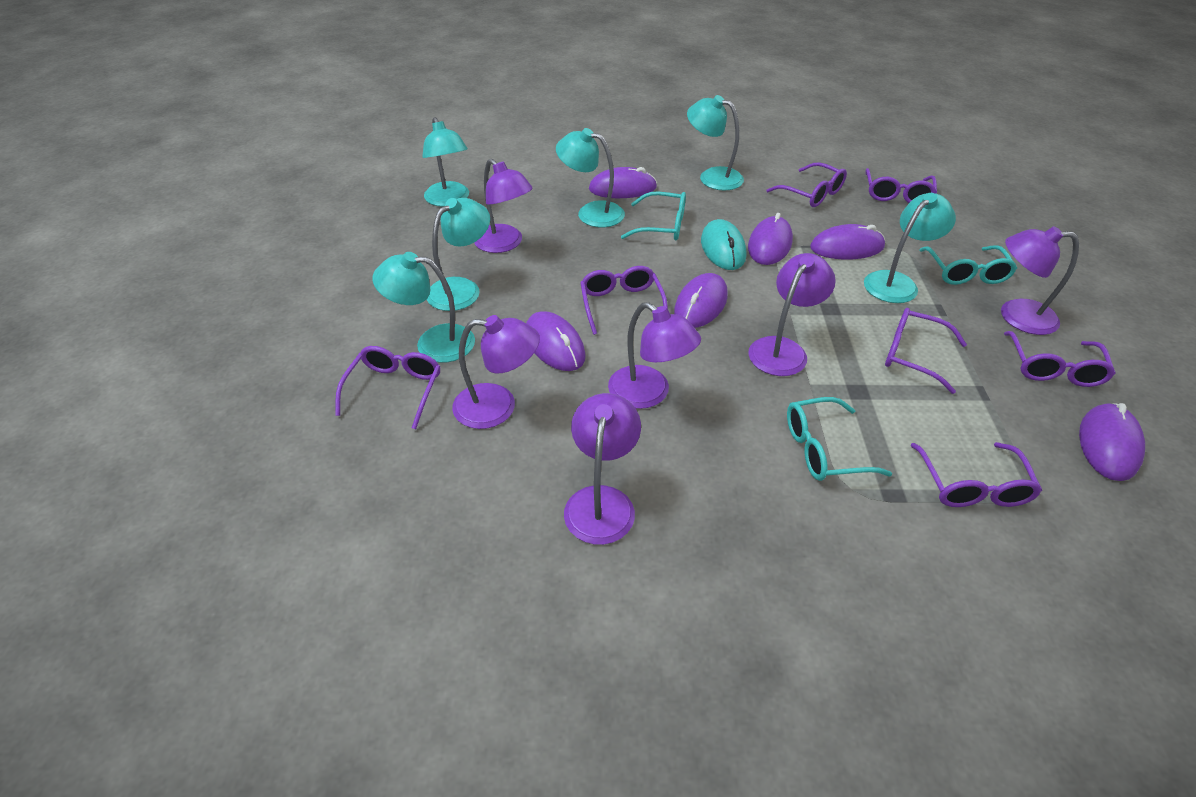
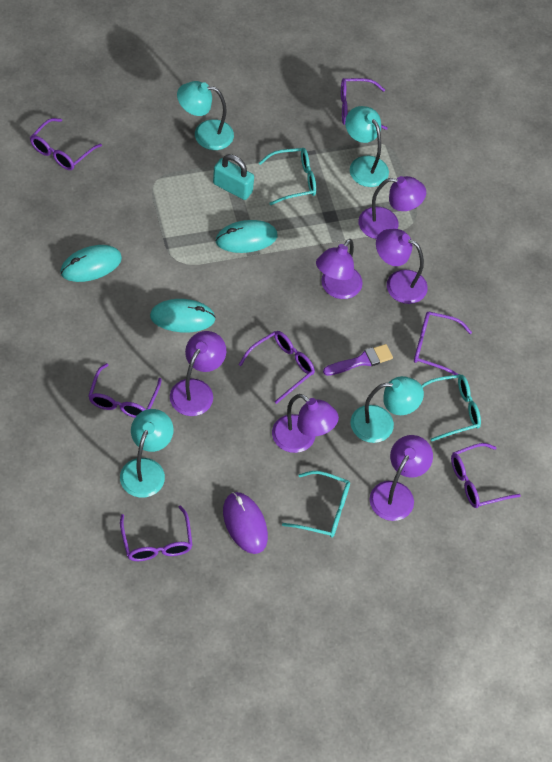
purple brush: none = 0 -> [323,344,393,376] = 1
purple mouse: [526,311,586,371] [589,167,657,198] [674,273,728,328] [748,213,793,265] [810,224,885,260] [1079,403,1145,481] = 6 -> [223,492,268,554] = 1
turquoise lamp: [372,252,475,363] [422,117,469,207] [426,198,490,311] [556,128,625,227] [687,95,744,191] [864,193,956,303] = 6 -> [120,409,173,498] [177,81,234,150] [345,106,389,187] [350,376,424,443] = 4
turquoise mouse: [701,219,747,270] = 1 -> [60,245,122,282] [150,299,216,332] [215,220,277,253] = 3
turquoise padlock: none = 0 -> [213,154,254,200] = 1

